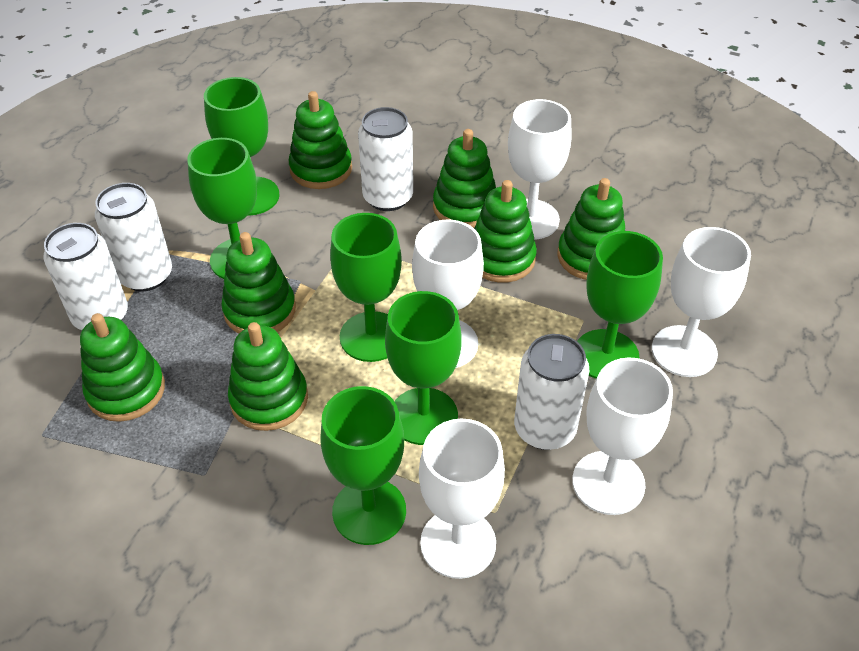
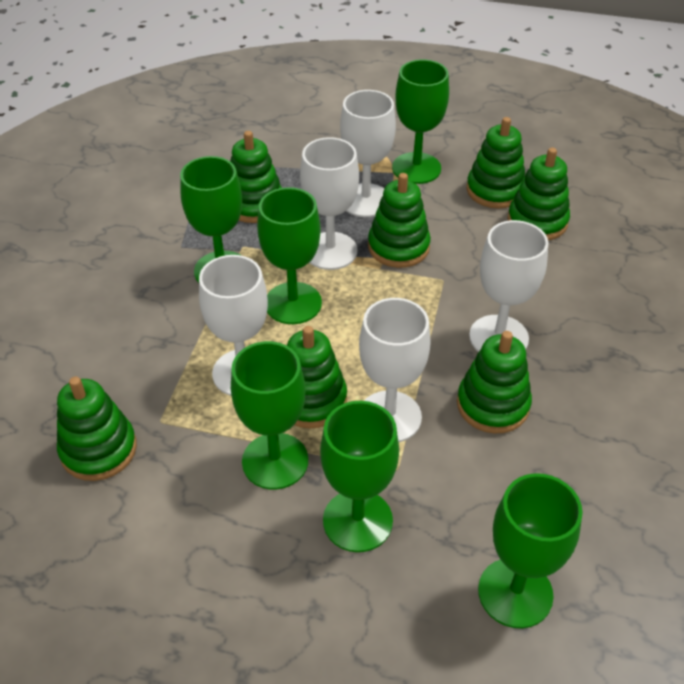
white can: [43,223,128,330] [95,183,172,291] [358,107,413,211] [514,334,589,450] = 4 -> none = 0

